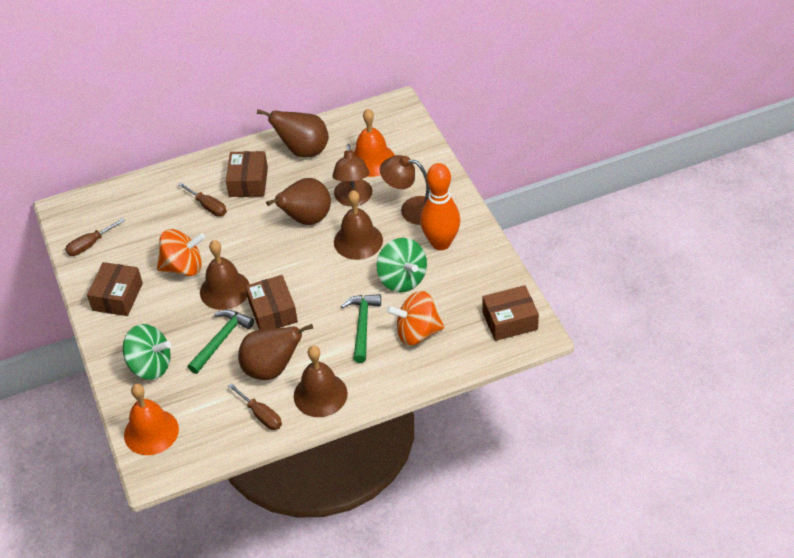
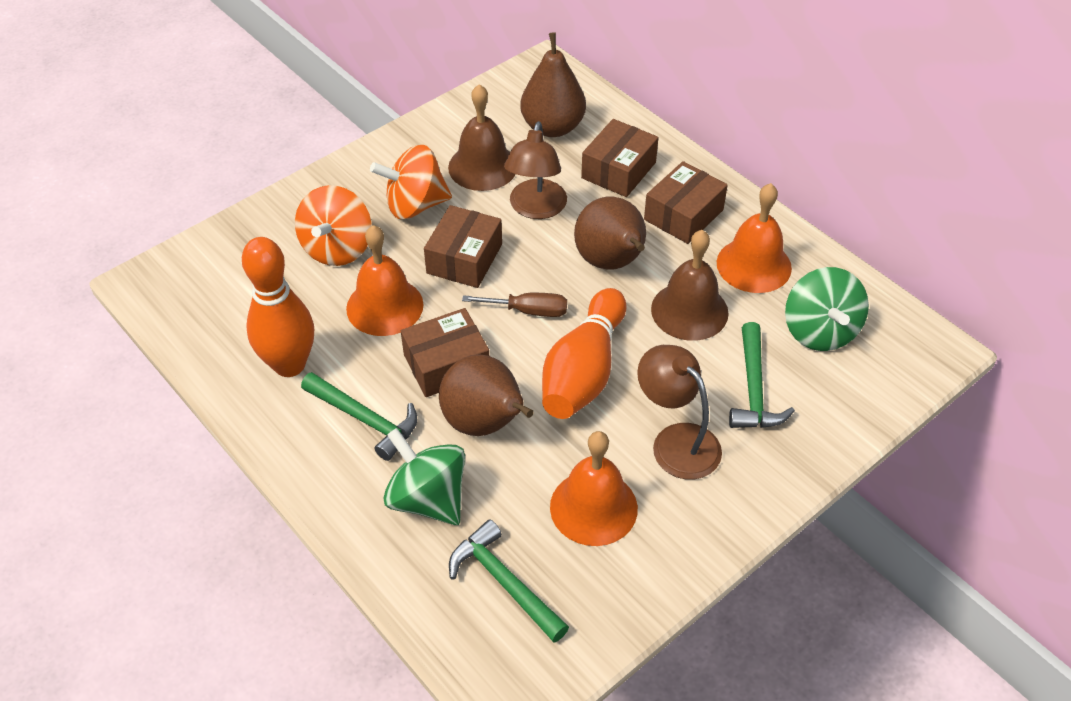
brown bell: [200,240,249,310] [294,346,348,417] [334,190,383,260] = 3 -> [448,84,516,191] [651,230,729,341] = 2
brown screwdriver: [65,218,125,256] [178,182,227,217] [228,383,282,430] = 3 -> [462,293,567,317] = 1
green hammer: [188,310,254,374] [341,294,381,363] = 2 -> [301,372,417,461] [449,519,569,643] [729,322,795,428] = 3
orange bell: [124,384,179,455] [353,109,395,177] = 2 -> [346,225,424,336] [550,431,638,546] [717,183,792,293] = 3
orange bowling pin: [420,163,460,250] = 1 -> [242,237,314,377] [542,288,626,419] = 2

